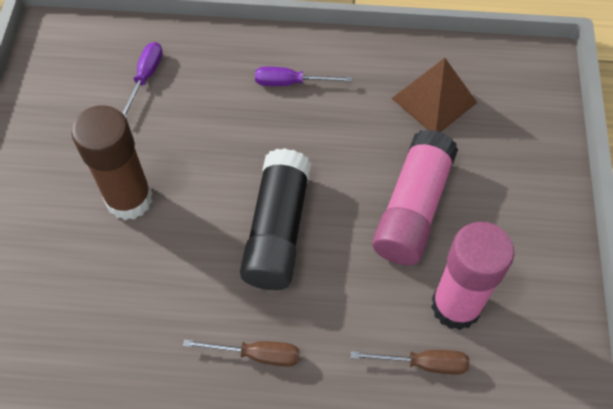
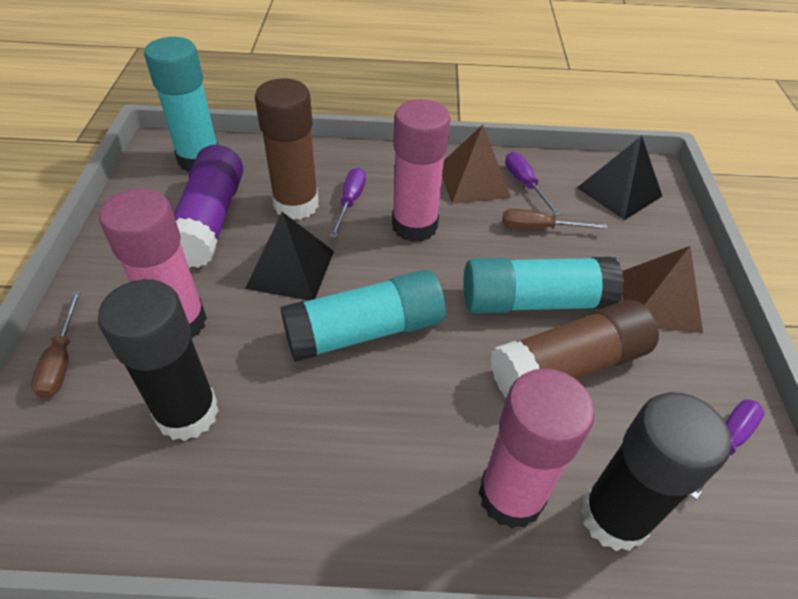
black glue stick: [240,148,311,290] = 1 -> [98,279,219,441] [581,392,731,551] = 2
black pyramid: none = 0 -> [245,212,334,301] [577,136,662,220] = 2
brown glue stick: [71,105,153,220] = 1 -> [255,79,319,220] [490,300,659,398] = 2
brown pyramid: [391,58,477,132] = 1 -> [442,125,511,204] [622,246,703,333] = 2
pink glue stick: [372,129,458,265] [431,222,514,330] = 2 -> [99,189,207,339] [392,99,451,242] [479,368,595,529] = 3
purple glue stick: none = 0 -> [174,145,243,268] = 1
purple screwdriver: [122,42,163,118] [255,66,352,86] = 2 -> [329,168,366,238] [505,152,561,216] [689,400,764,500] = 3
turquoise glue stick: none = 0 -> [144,37,218,172] [280,270,445,362] [463,257,624,314] = 3

